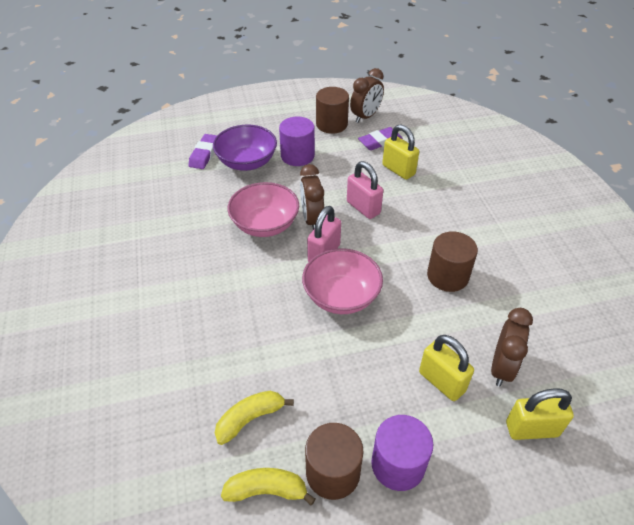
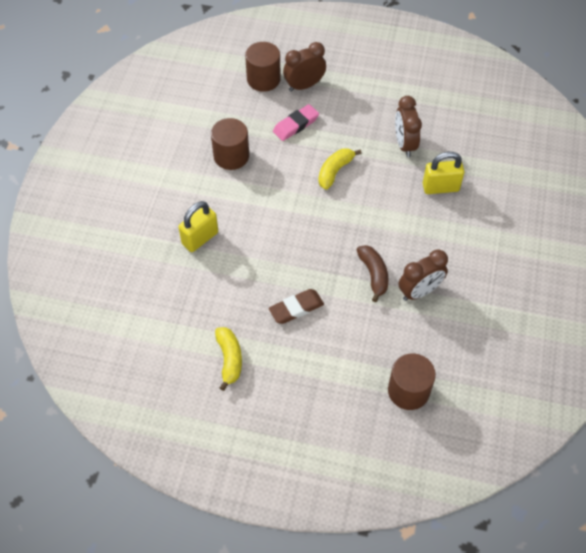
brown banana: none = 0 -> [357,245,389,302] = 1
brown eraser: none = 0 -> [269,289,324,324] = 1
pink bowl: [227,182,299,237] [302,248,383,314] = 2 -> none = 0
pink eraser: none = 0 -> [273,104,319,141] = 1
pink padlock: [307,206,341,262] [347,161,383,219] = 2 -> none = 0
purple bowl: [213,125,277,171] = 1 -> none = 0
purple cylinder: [279,117,315,166] [371,415,433,491] = 2 -> none = 0
purple eraser: [188,134,217,169] [358,127,403,150] = 2 -> none = 0
yellow padlock: [382,124,419,180] [419,335,474,401] [506,388,574,440] = 3 -> [179,201,218,252] [423,152,464,194] = 2

